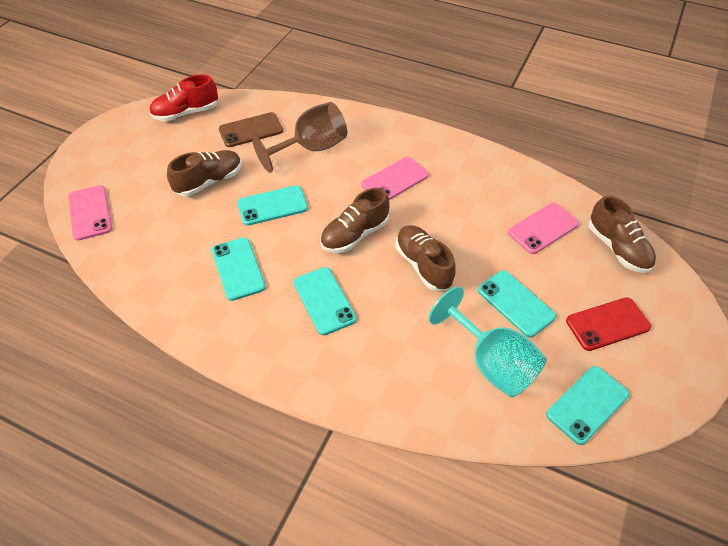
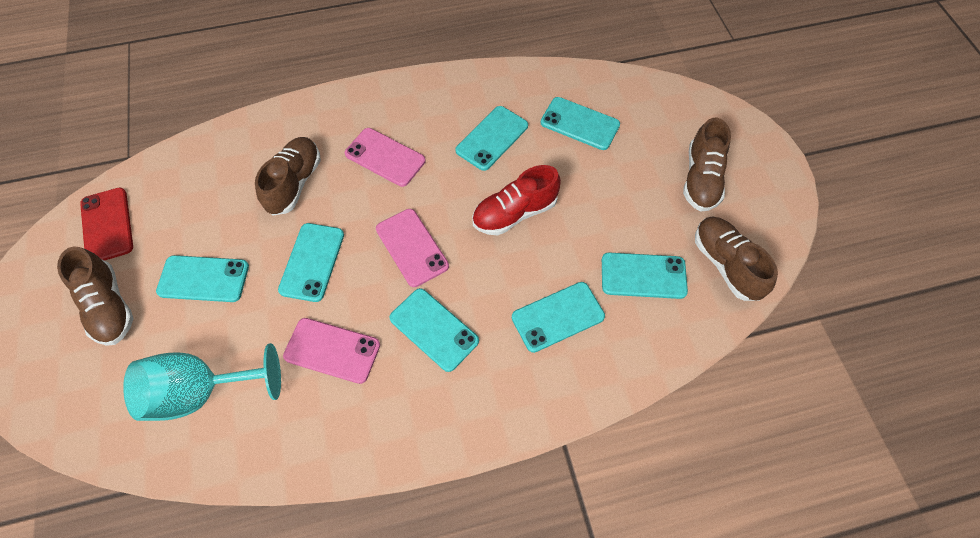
brown goblet: [252,102,347,173] = 1 -> none = 0
brown phone: [219,112,283,147] = 1 -> none = 0
turquoise phone: [212,237,266,301] [237,185,308,226] [293,267,357,335] [478,270,556,337] [546,366,629,445] = 5 -> [156,255,249,302] [278,223,344,302] [389,288,479,372] [455,106,528,171] [512,282,605,353] [540,97,620,150] [602,252,688,299] = 7

